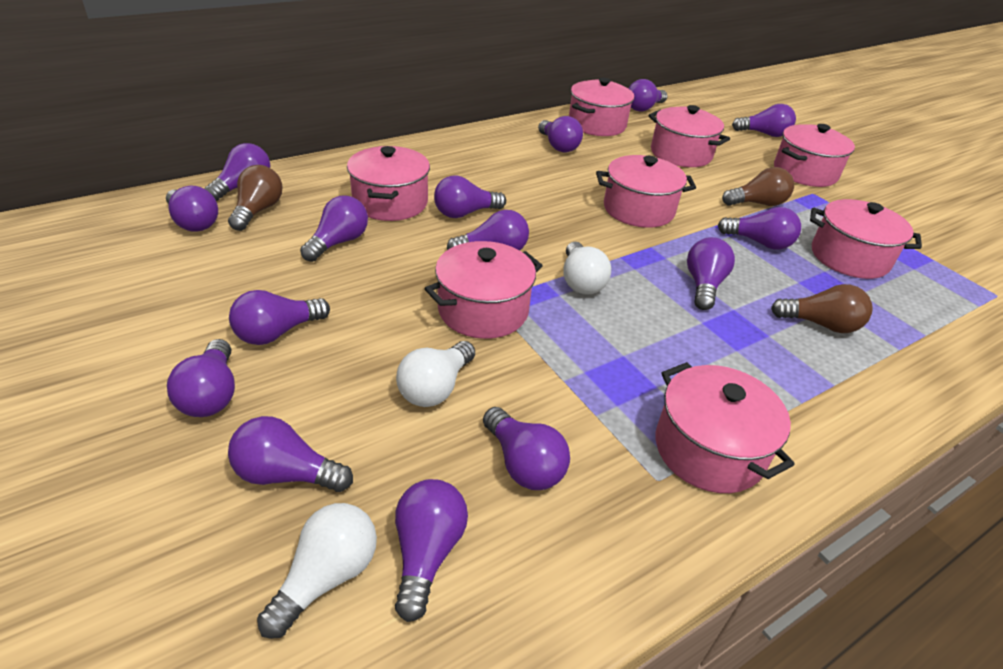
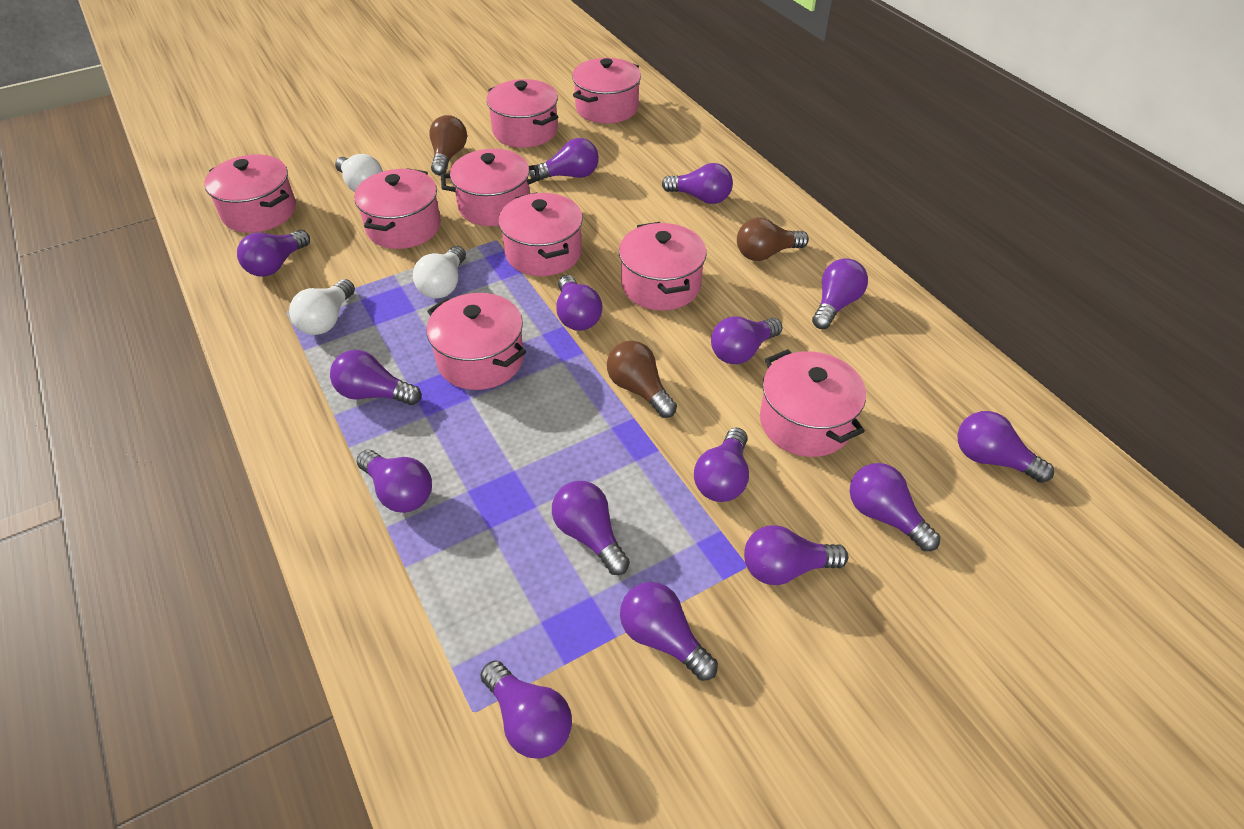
pink pot: [347,146,430,221] [425,241,543,339] [569,78,634,136] [596,155,696,228] [648,105,730,167] [656,362,795,493] [774,124,855,187] [810,199,922,279] = 8 -> [204,154,296,233] [354,168,441,249] [427,293,526,390] [441,149,540,226] [486,79,558,148] [498,192,583,276] [572,58,641,124] [619,222,706,310] [760,349,866,457] = 9

